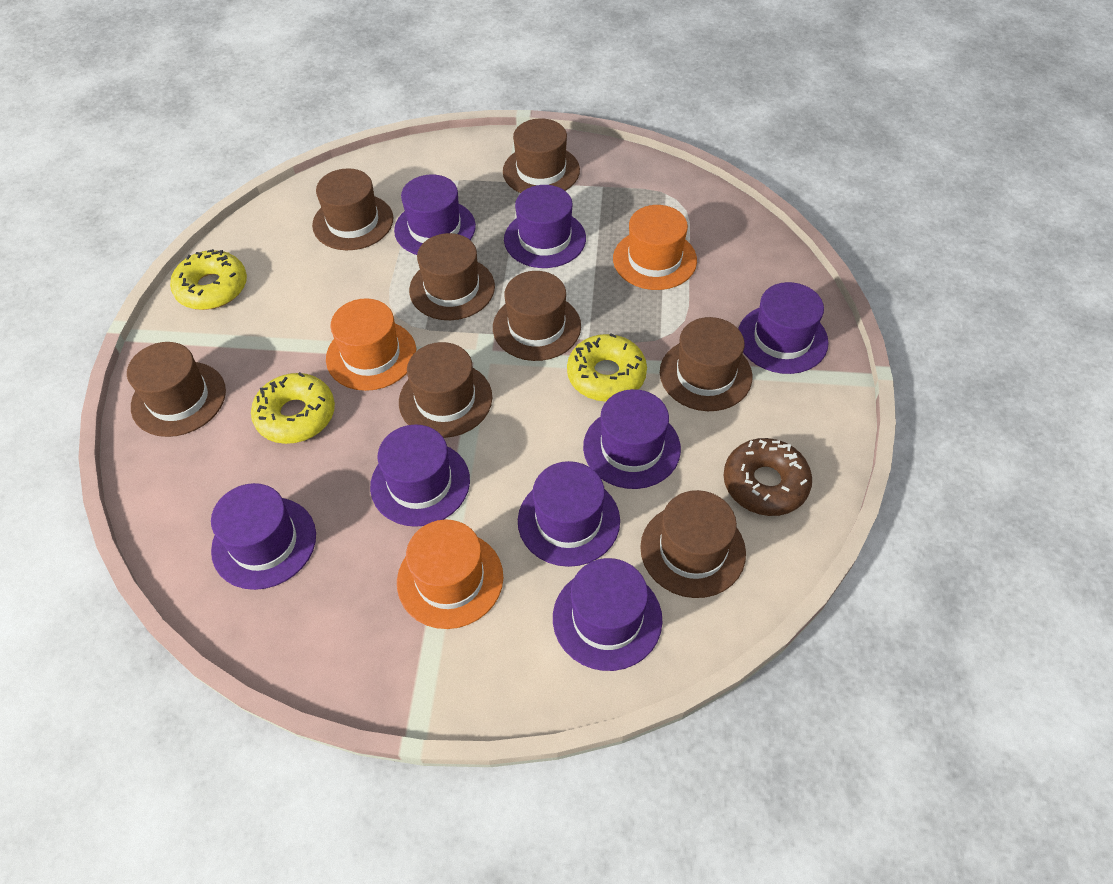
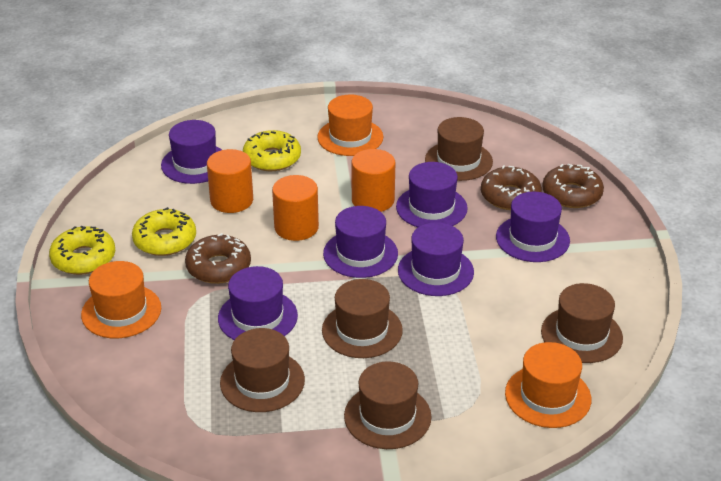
brown donut: [724,438,812,516] = 1 -> [185,233,251,284] [481,165,542,210] [542,164,604,208] = 3
brown hat: [127,342,226,437] [312,168,393,250] [399,342,492,438] [409,233,495,320] [493,271,581,361] [503,118,580,193] [640,490,746,598] [660,317,752,411] = 8 -> [220,328,305,412] [322,279,403,358] [344,361,432,449] [425,117,493,181] [541,283,623,363] = 5
orange cylinder: none = 0 -> [207,149,253,213] [272,175,319,241] [351,149,395,212] = 3
purple hat: [211,483,316,590] [370,424,470,527] [394,174,476,255] [504,185,586,268] [518,461,620,567] [553,558,662,671] [583,389,681,489] [738,282,829,374] = 8 -> [161,120,222,184] [218,266,298,340] [323,206,398,278] [396,162,468,227] [398,222,474,296] [496,192,570,262] = 6

